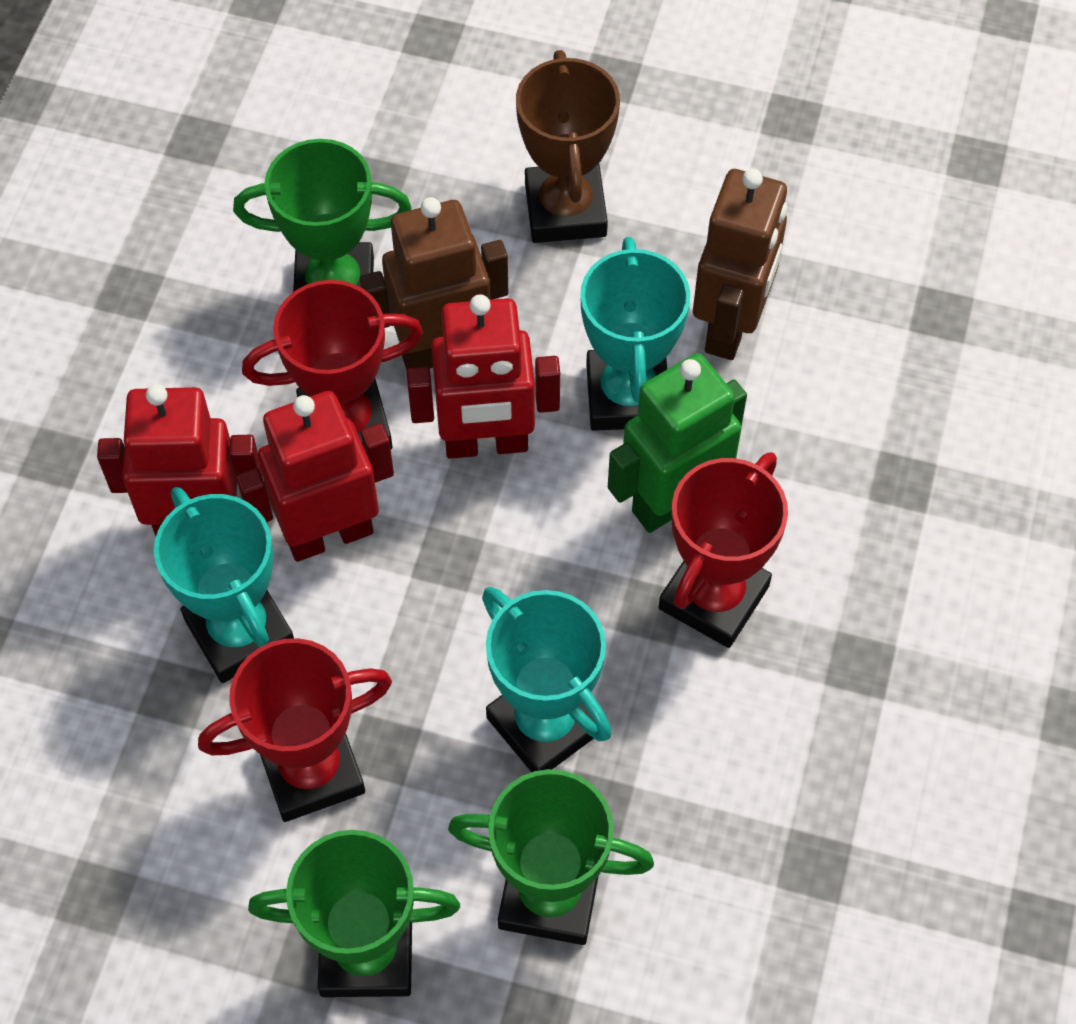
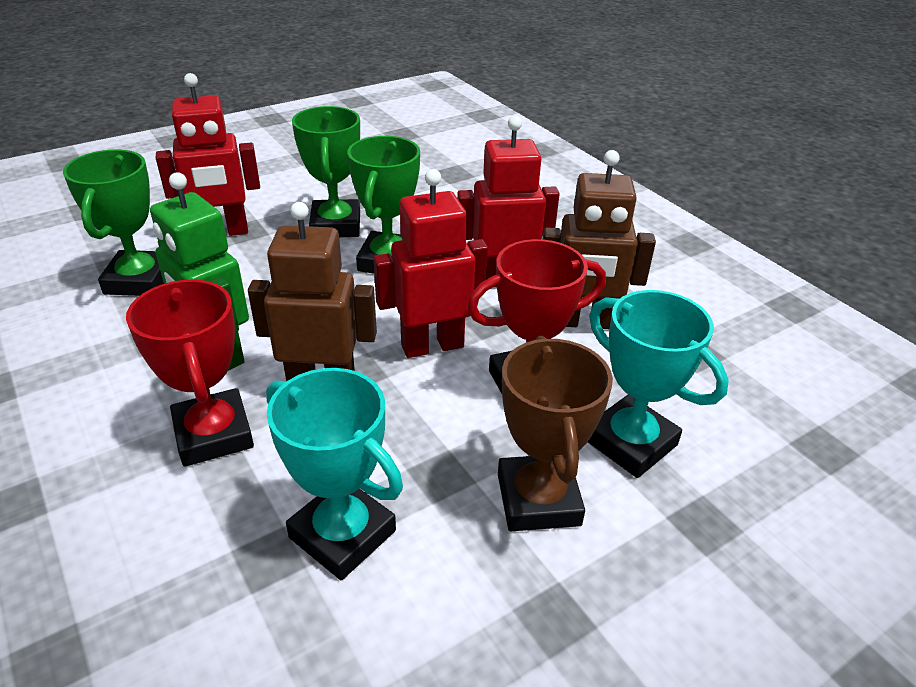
red trophy: [198,638,392,822] [242,280,423,449] [659,452,788,648] = 3 -> [126,280,254,467] [467,239,606,393] = 2
turquoise trophy: [154,487,294,683] [482,587,611,772] [580,237,690,431] = 3 -> [266,368,403,580] [588,290,729,478] = 2

